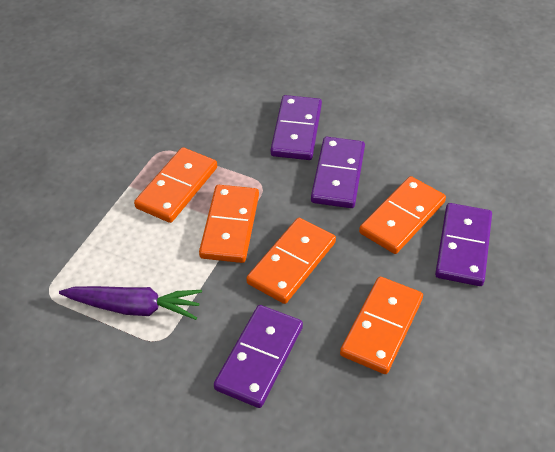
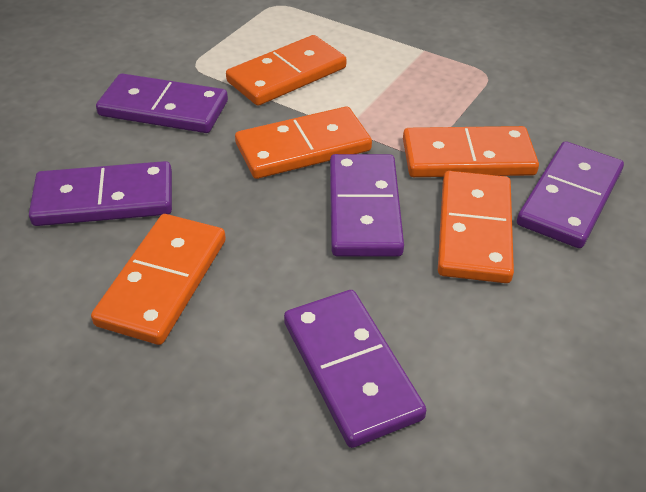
purple carrot: [59,286,202,320] = 1 -> none = 0
purple domino: [214,305,303,408] [271,95,322,160] [311,137,365,208] [435,203,492,286] = 4 -> [29,161,172,226] [96,73,228,133] [284,290,426,448] [330,154,404,257] [517,141,624,248] = 5

